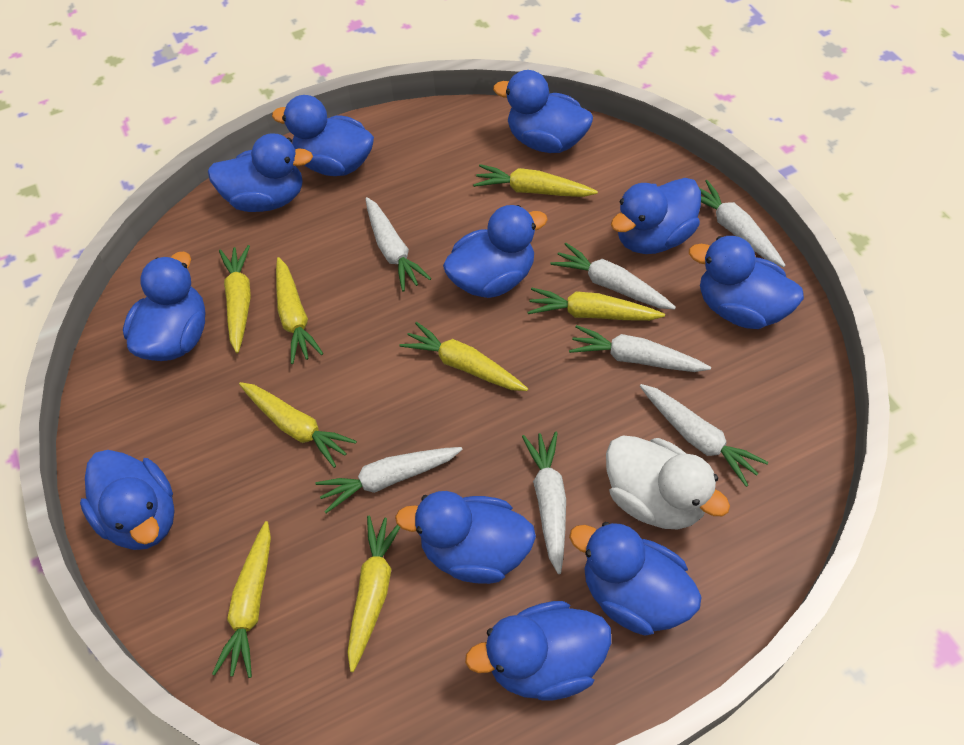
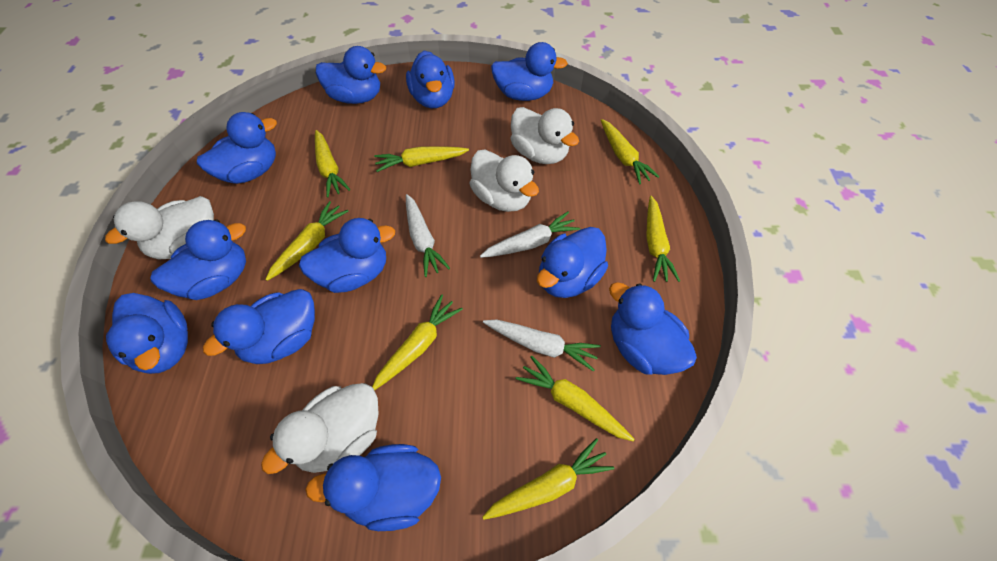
white carrot: [315,447,463,513] [365,197,431,291] [522,431,566,574] [550,243,676,309] [569,325,711,372] [640,384,768,487] [699,180,786,267] = 7 -> [406,194,450,277] [480,212,580,258] [483,320,601,371] = 3
white duck: [606,435,730,529] = 1 -> [105,196,214,259] [261,383,378,474] [470,150,539,212] [511,107,579,164] = 4

